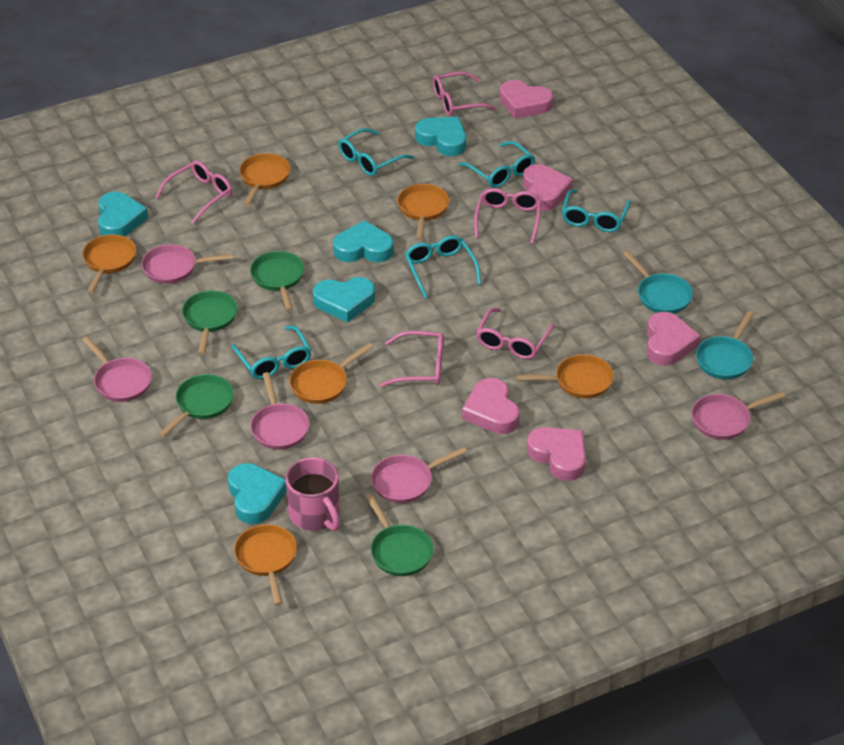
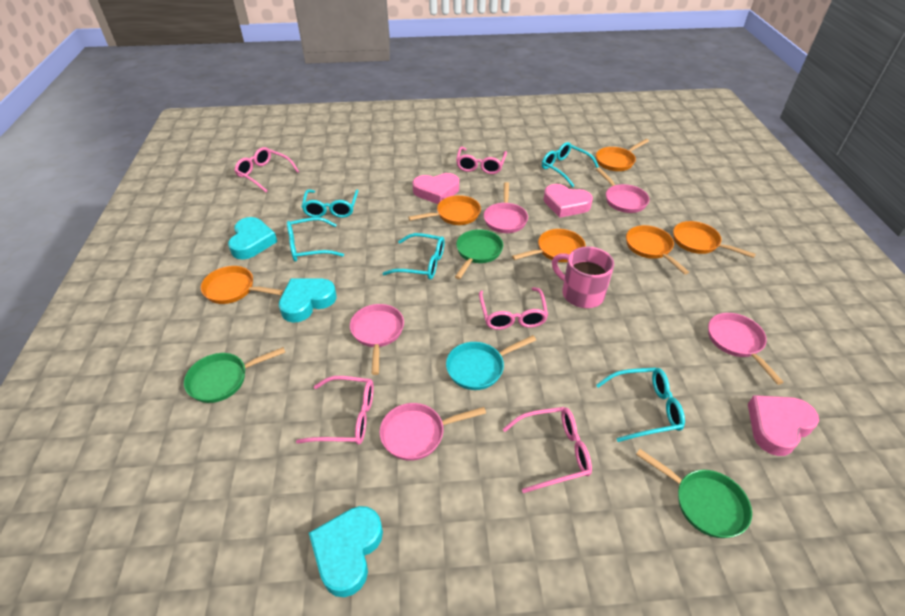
green pan: [159,374,234,437] [182,290,237,354] [250,251,304,311] [365,494,434,576] = 4 -> [184,347,285,403] [455,229,503,279] [636,449,752,538] = 3
pink heart: [462,378,520,434] [499,80,553,119] [523,164,573,211] [527,427,586,481] [647,312,700,366] = 5 -> [413,173,459,204] [544,184,593,218] [748,395,819,456] = 3
turquoise heart: [98,191,148,236] [228,463,287,524] [313,277,375,323] [333,220,394,262] [415,117,466,156] = 5 -> [228,217,277,260] [279,278,336,323] [309,506,383,597] = 3
turquoise pan: [623,251,693,314] [696,311,754,380] = 2 -> [446,335,536,390] = 1

